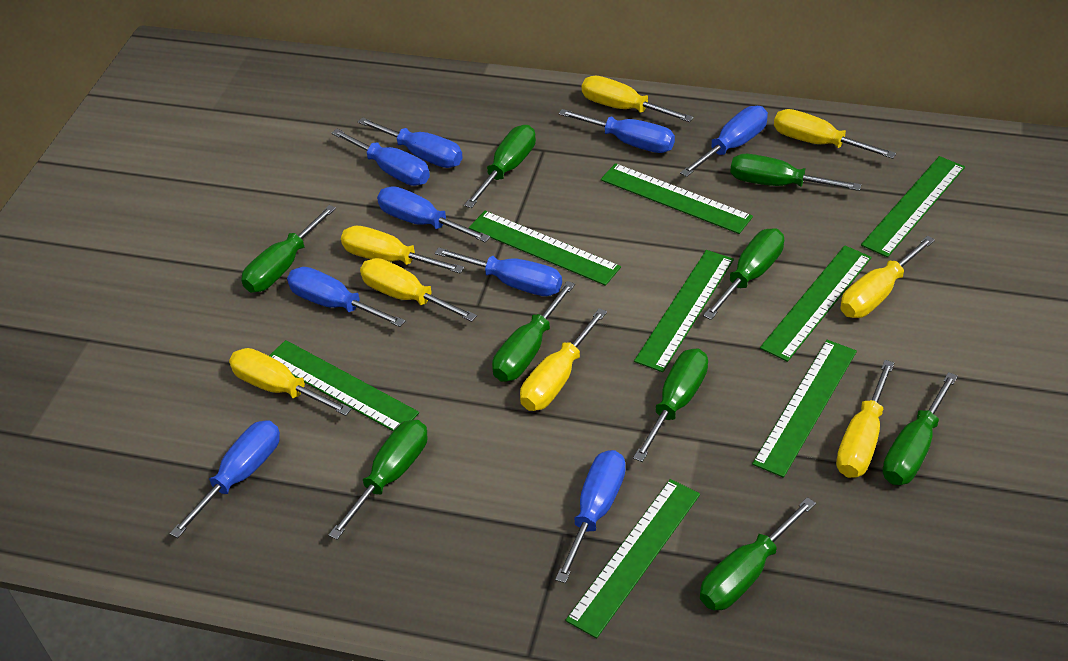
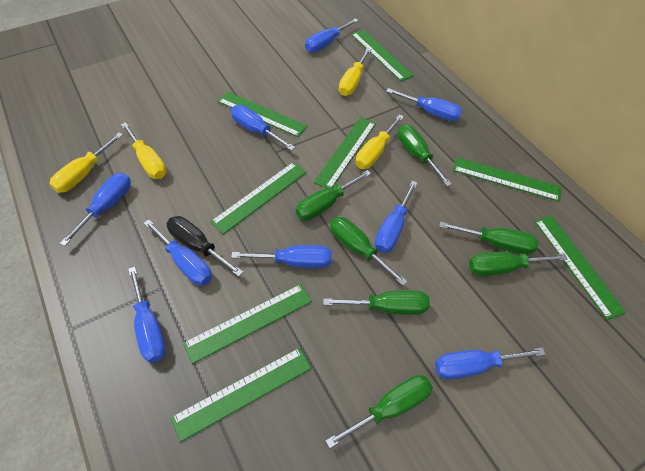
black screwdriver: none = 0 -> [166,216,243,277] = 1
green screwdriver: [241,205,336,293] [329,420,428,540] [464,125,536,208] [492,281,575,382] [633,348,708,462] [700,497,816,610] [703,228,784,320] [730,154,861,191] [883,372,958,485] = 9 -> [296,170,371,220] [323,290,430,315] [326,375,433,448] [330,217,408,286] [398,124,452,187] [439,222,539,254] [469,252,568,276] = 7
yellow screwdriver: [229,348,352,416] [341,226,464,274] [360,258,477,322] [520,308,607,411] [582,76,694,122] [774,109,896,159] [836,360,894,478] [840,236,935,318] = 8 -> [49,132,123,193] [121,122,166,179] [339,48,371,96] [356,114,404,169] = 4

